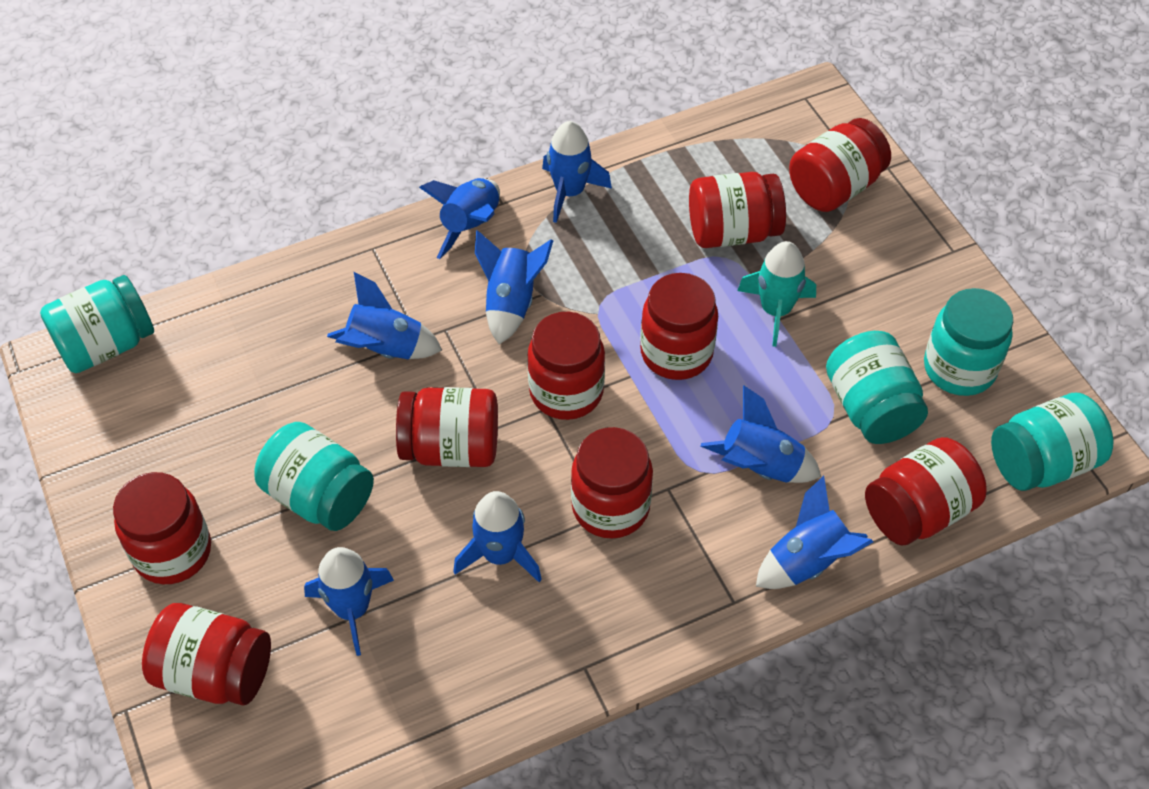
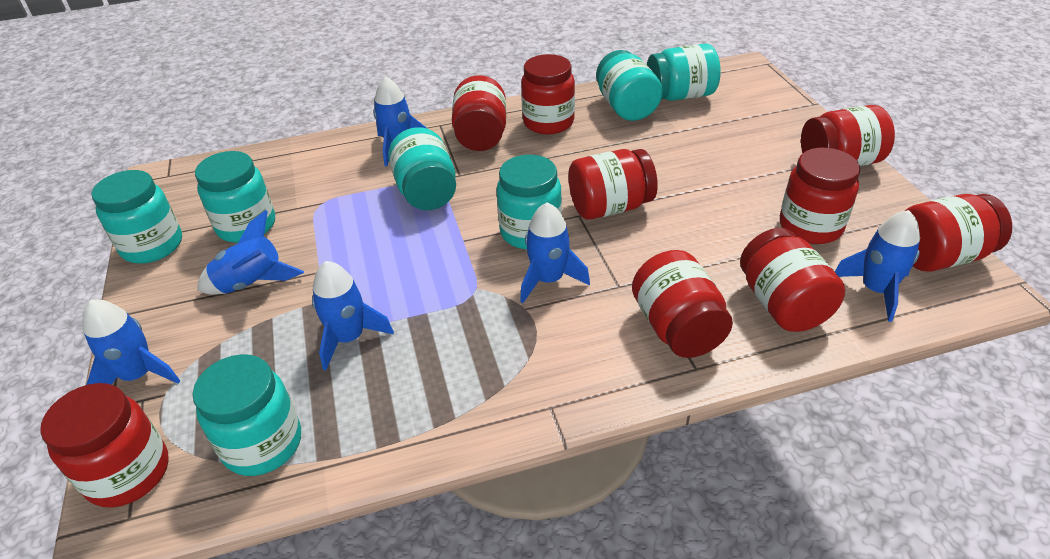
blue rocket: [304,547,394,656] [327,272,442,359] [419,178,500,259] [453,491,542,582] [475,230,554,344] [542,121,612,223] [700,385,821,483] [756,476,873,589] = 8 -> [83,299,180,385] [197,210,304,295] [312,261,394,371] [373,77,427,167] [520,202,590,303] [835,210,920,322] = 6
turquoise jar: [40,275,154,373] [254,422,374,531] [826,331,928,444] [924,288,1013,396] [991,393,1113,491] = 5 -> [92,170,182,264] [192,354,301,476] [195,151,275,243] [388,127,456,210] [496,155,562,249] [596,50,663,121] [647,44,721,101] = 7
turquoise rocket: [737,241,816,347] = 1 -> none = 0

